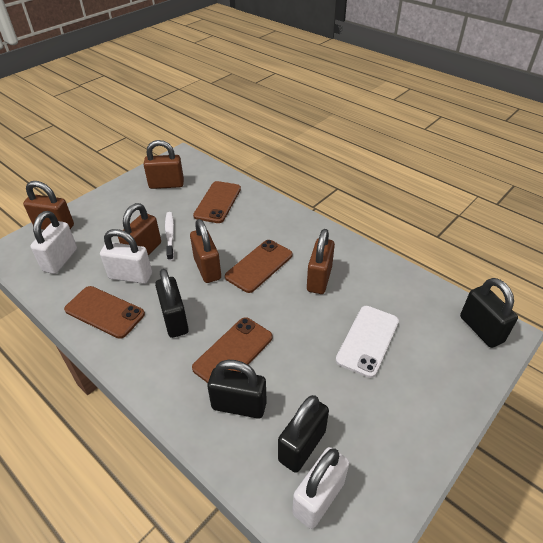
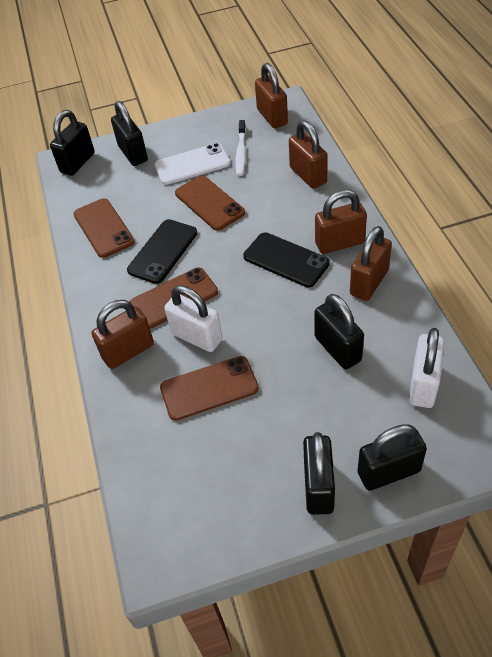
black padlock: [155,269,189,338] [207,360,267,419] [278,395,329,473] [460,278,518,348] = 4 -> [50,110,95,176] [111,101,148,166] [303,432,335,515] [314,294,364,369] [358,424,427,491] = 5
black phone: none = 0 -> [127,219,197,284] [243,232,330,287] = 2
white padlock: [31,211,77,274] [100,229,152,284] [292,447,349,529] = 3 -> [164,285,222,352] [409,328,445,408] = 2

